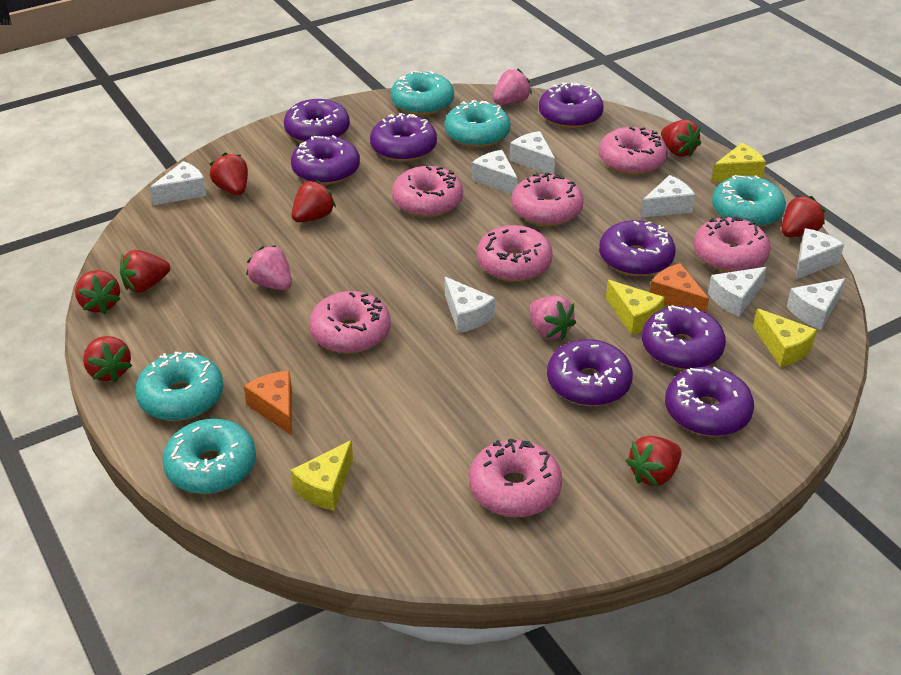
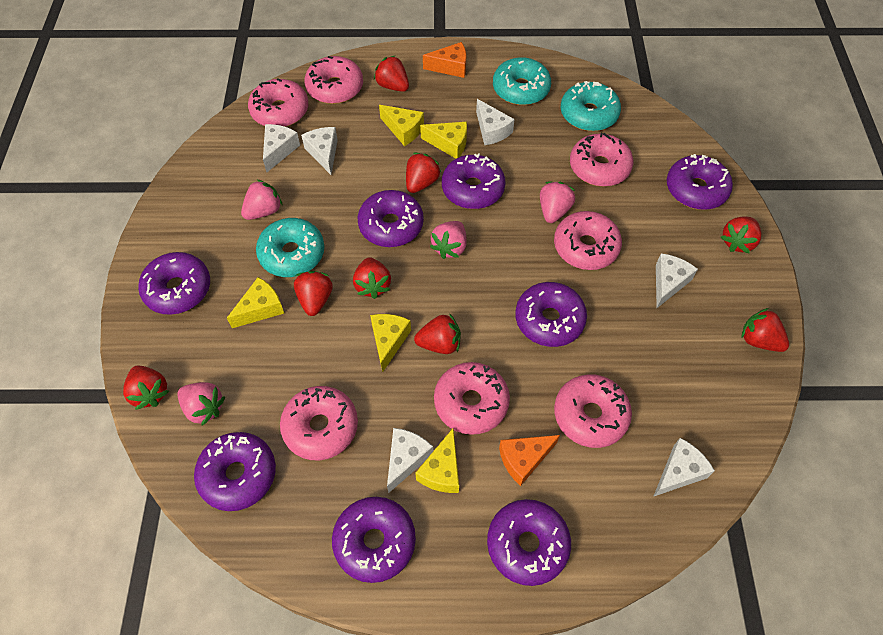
pink strawberry: [246,245,292,290] [493,69,532,104] [529,296,576,340] = 3 -> [177,382,225,426] [241,180,283,220] [430,221,467,259] [540,182,575,223] = 4
turquoise donut: [135,352,223,421] [162,419,256,494] [391,71,454,116] [445,100,511,148] [712,175,786,227] = 5 -> [256,218,324,277] [493,57,551,105] [561,81,621,131] = 3
white cheese: [149,161,207,205] [445,277,495,333] [471,150,518,194] [509,131,555,174] [640,175,695,218] [708,267,767,317] [787,278,846,330] [796,228,844,280] = 8 -> [263,124,300,172] [301,127,338,175] [387,428,433,493] [476,99,515,145] [653,438,715,497] [656,253,698,308] = 6
yellow cheese: [291,440,353,511] [606,280,665,335] [711,143,766,182] [753,308,817,367] = 4 -> [227,277,284,328] [370,314,411,373] [379,105,424,146] [415,428,459,493] [420,122,467,159] = 5

